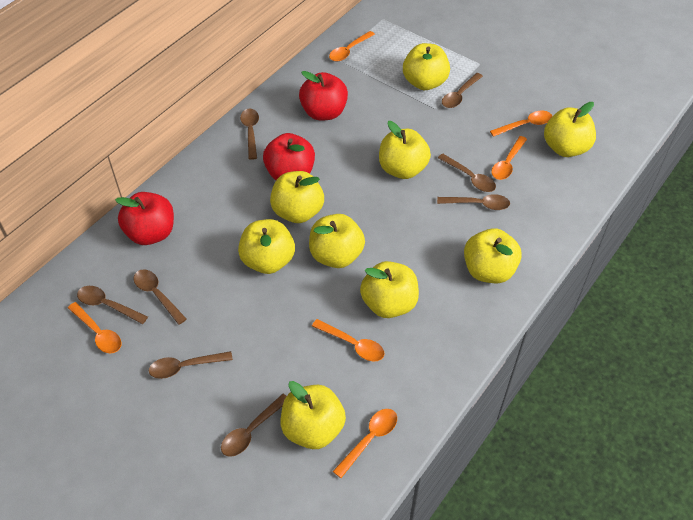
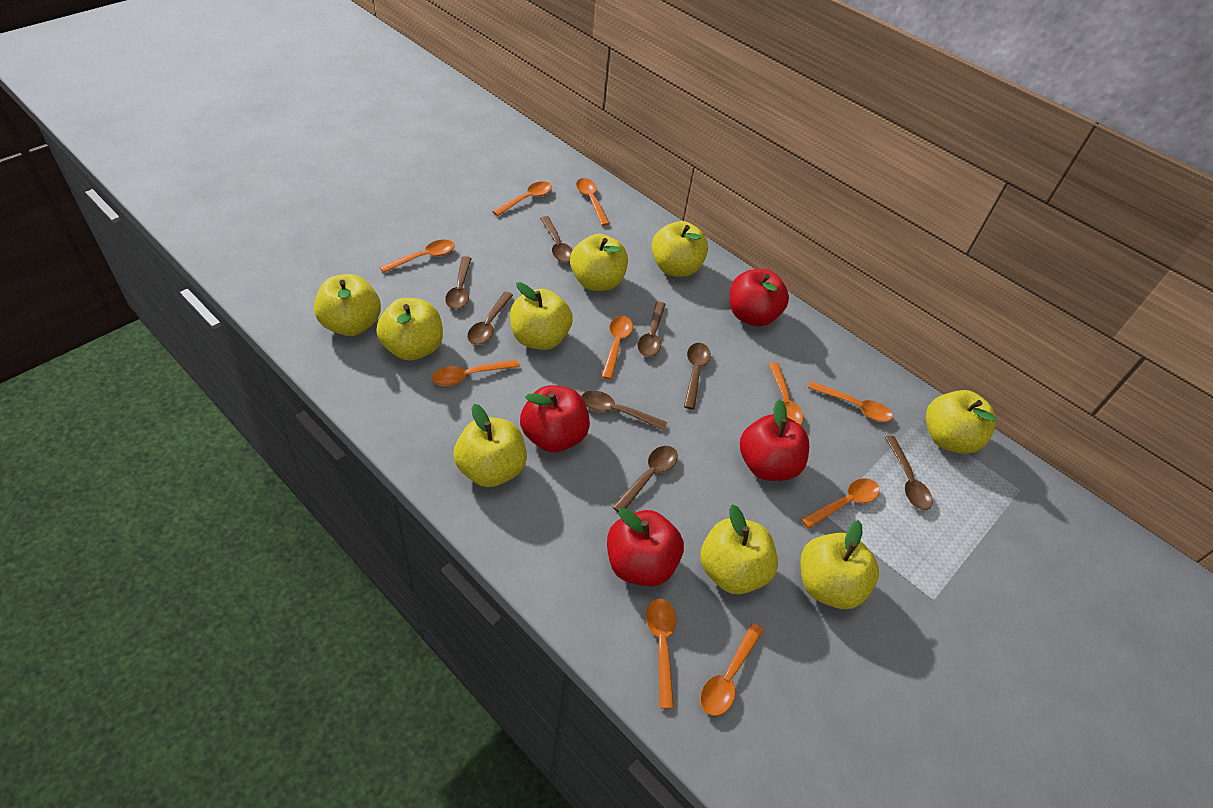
orange spoon: [68,302,121,353] [312,319,385,361] [329,31,375,62] [333,409,397,478] [490,111,552,137] [491,136,527,180] = 6 -> [380,240,455,273] [432,359,520,386] [492,181,552,216] [576,178,610,226] [601,316,633,380] [646,598,676,709] [700,623,764,716] [769,362,803,425] [801,478,880,529] [808,381,893,422] = 10
red apple: [115,192,174,245] [263,133,315,180] [299,71,348,121] = 3 -> [520,385,590,453] [607,508,684,587] [730,269,789,326] [740,399,809,481] = 4

